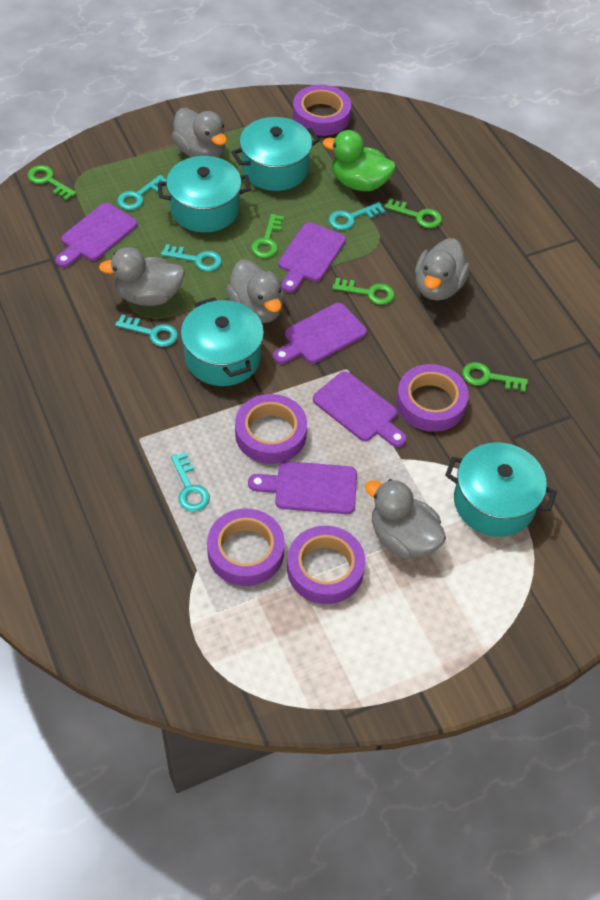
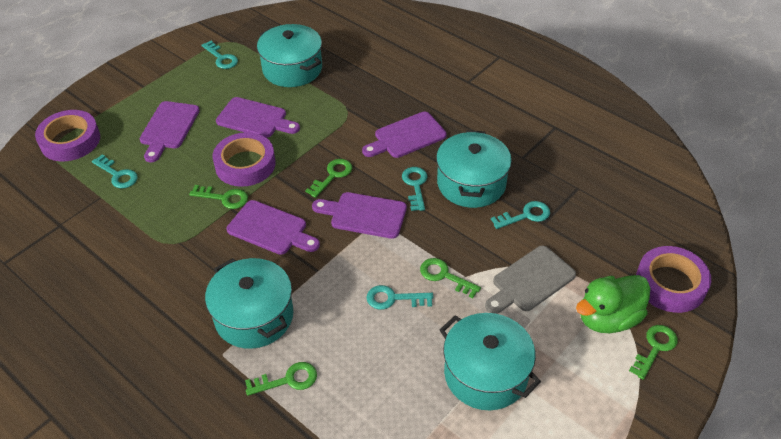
grey cutting board: none = 0 -> [485,246,576,314] = 1
grey duck: [99,247,185,306] [172,108,227,158] [226,259,284,323] [365,479,446,559] [415,238,470,300] = 5 -> none = 0
purple tape: [207,509,285,586] [235,394,307,464] [287,526,365,604] [293,85,351,136] [396,364,469,432] = 5 -> [35,110,100,161] [212,132,276,187] [636,246,711,313] = 3

